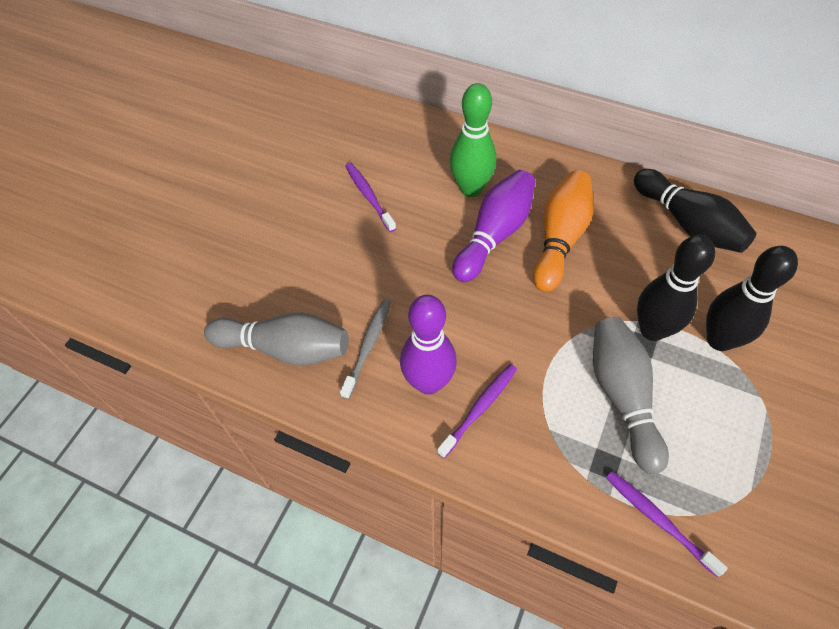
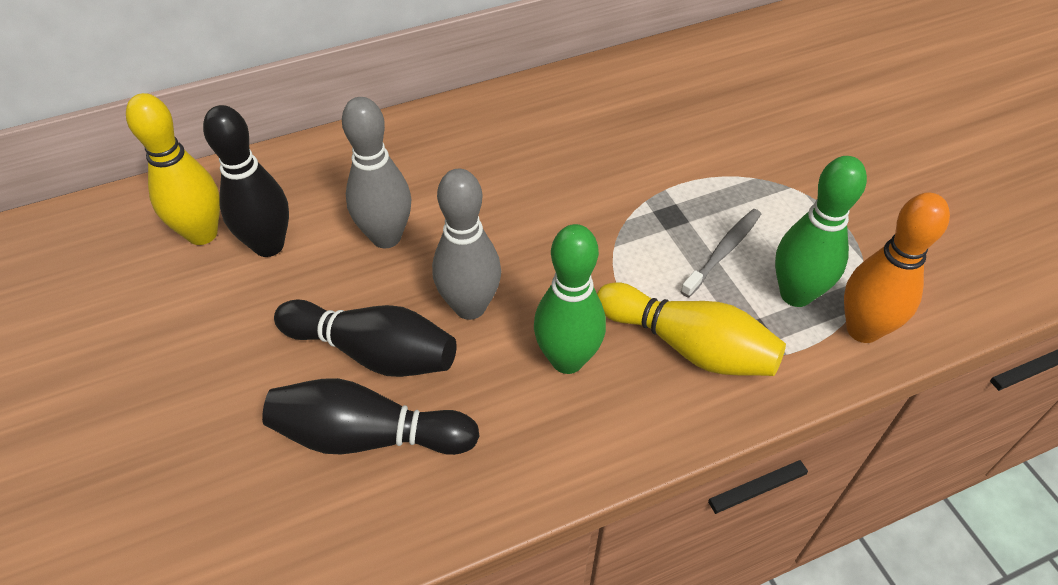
green bowling pin: [450,83,496,197] = 1 -> [534,224,606,374] [775,156,867,307] = 2
purple bowling pin: [400,295,457,395] [452,170,535,282] = 2 -> none = 0
purple toothbrush: [345,163,396,232] [437,364,517,458] [606,471,728,577] = 3 -> none = 0
yellow bowling pin: none = 0 -> [126,93,220,245] [597,282,786,376] = 2

